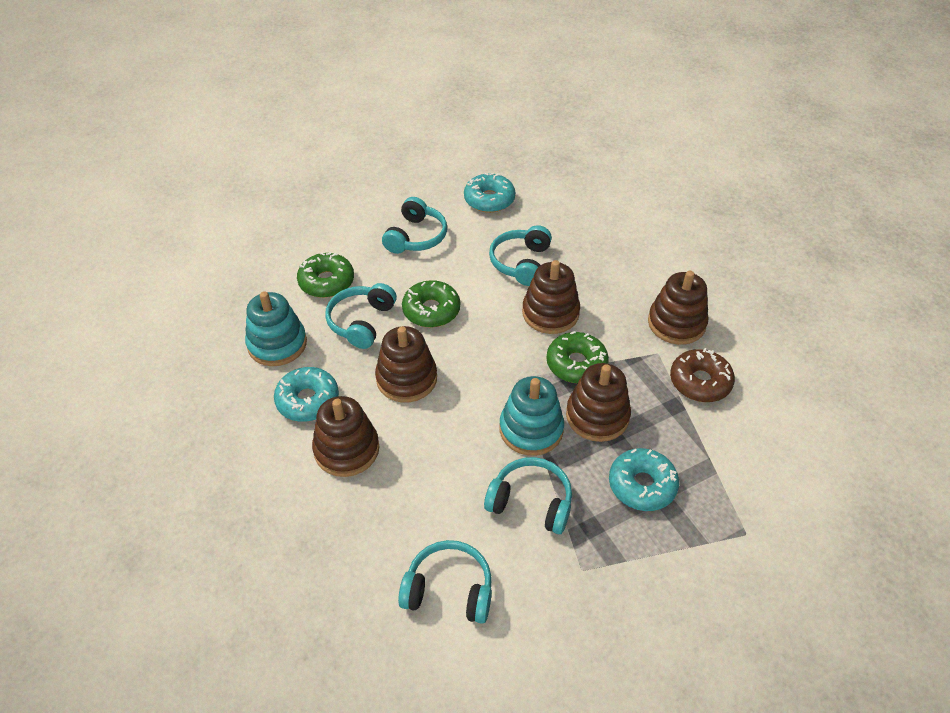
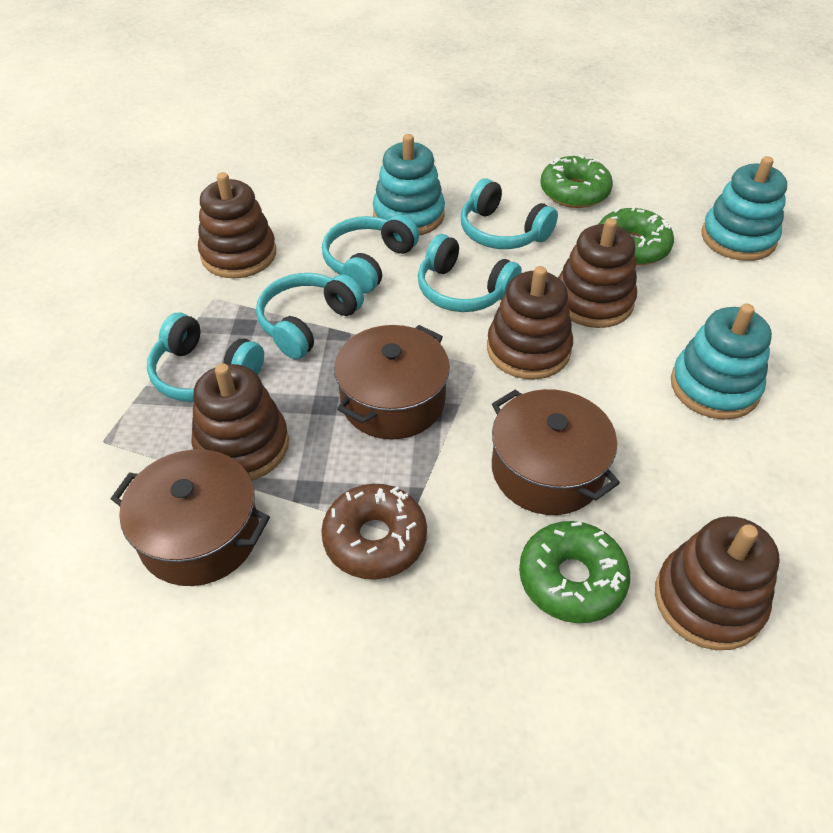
brown pot: none = 0 -> [111,449,270,586] [334,325,450,439] [492,389,620,515] = 3
turquoise donut: [274,367,339,422] [464,173,515,213] [609,448,679,511] = 3 -> none = 0
turquoise stacking toy: [245,291,307,366] [500,376,564,456] = 2 -> [373,134,445,236] [671,304,772,420] [701,156,787,261] = 3

